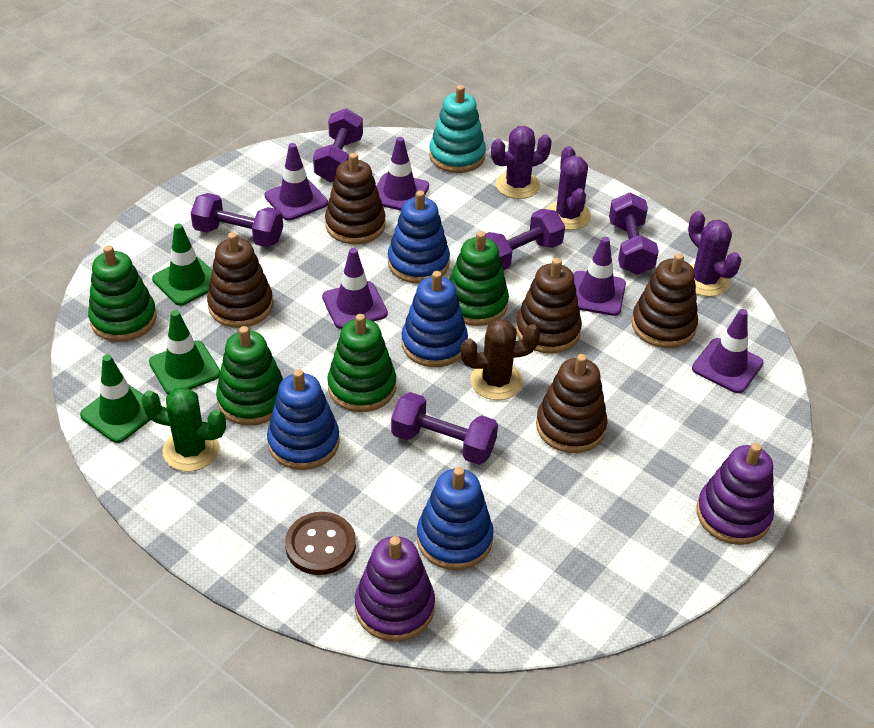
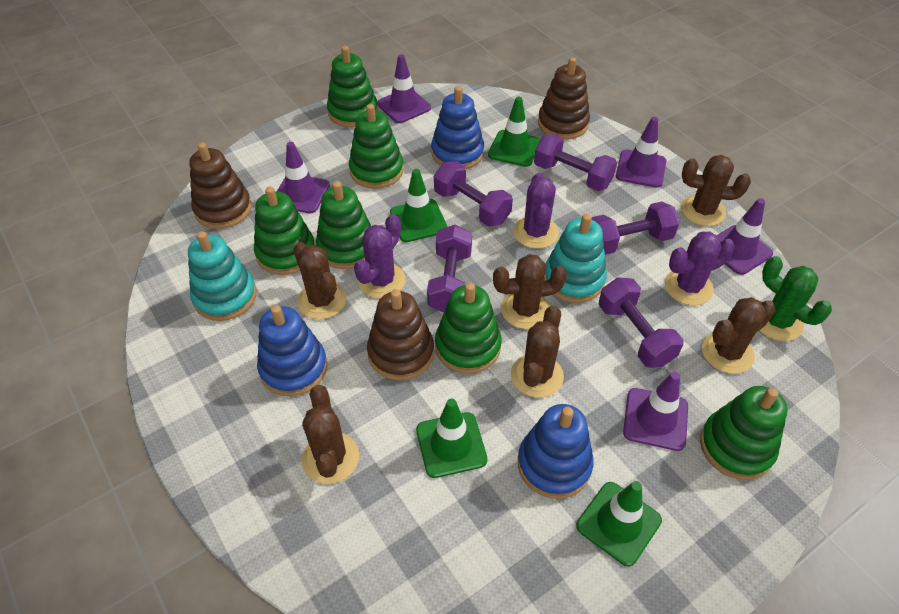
blue stacking toy: [267,369,340,470] [388,190,450,284] [402,271,468,367] [417,467,494,570] = 4 -> [257,305,327,396] [431,86,484,169] [518,404,594,499] = 3
brown button: [285,512,356,575] = 1 -> none = 0
brown cactus: [460,319,540,400] = 1 -> [294,242,346,319] [302,385,359,484] [493,254,567,329] [511,305,564,398] [681,155,751,226] [702,297,776,374] = 6
brown stacking toy: [207,232,273,328] [325,153,385,244] [516,258,582,354] [536,354,607,453] [631,253,698,348] = 5 -> [189,142,252,229] [367,289,434,380] [538,57,590,140] = 3
green stacking toy: [88,245,157,342] [216,326,283,425] [327,314,396,412] [449,231,509,326] = 4 -> [254,187,315,275] [316,181,371,269] [327,46,378,127] [349,104,404,189] [435,283,502,374] [700,386,788,480] = 6
green traffic cone: [80,355,150,443] [149,310,221,394] [152,223,212,306] = 3 -> [390,169,447,242] [416,399,488,478] [488,97,540,167] [576,481,662,567] = 4
purple stacking toy: [355,536,435,641] [697,443,774,545] = 2 -> none = 0
turquoise stacking toy: [429,85,486,173] = 1 -> [188,231,257,321] [544,214,607,303] = 2

